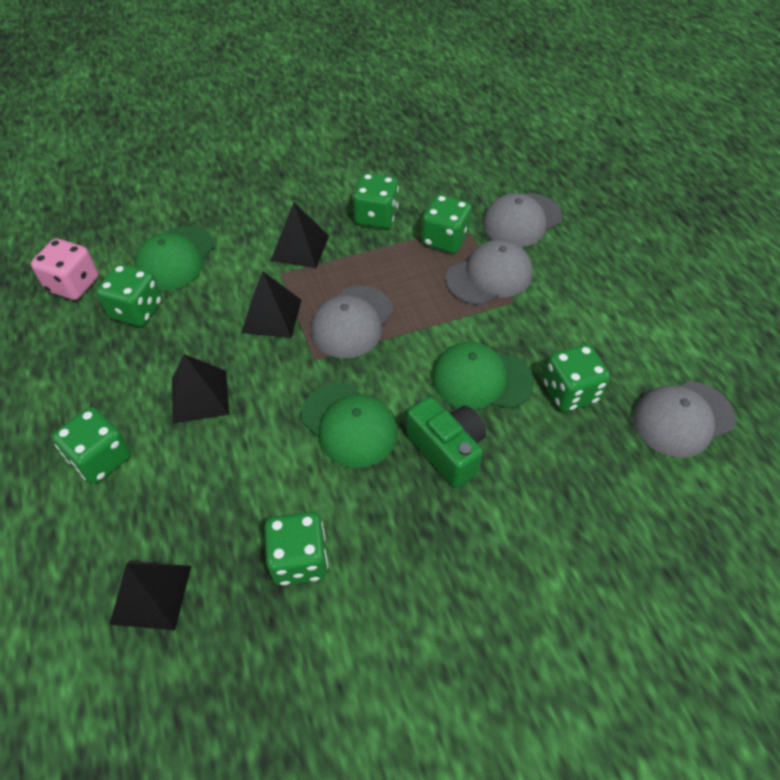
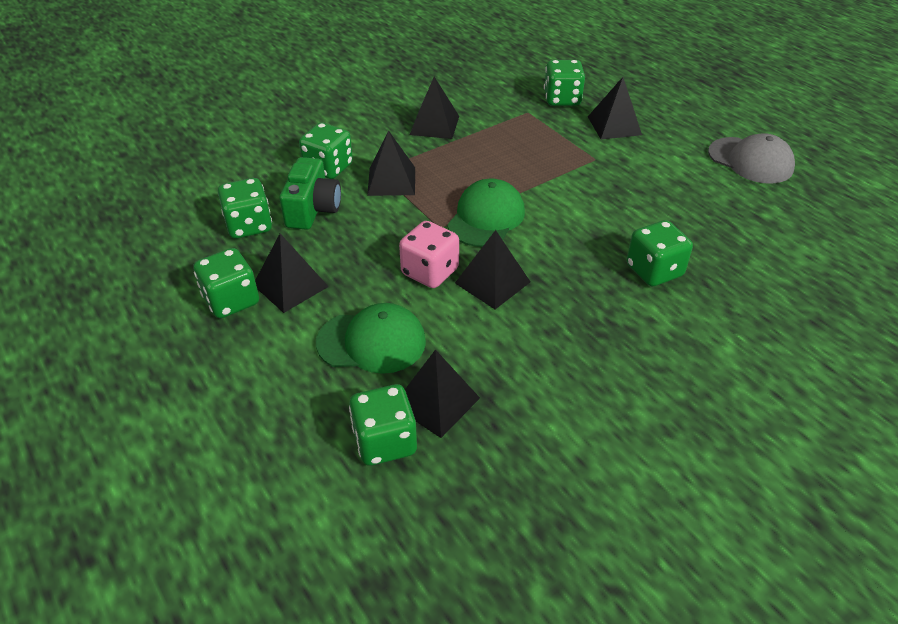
black pyramid: [109,561,191,630] [172,354,229,423] [241,271,301,338] [271,202,329,268] = 4 -> [255,233,329,313] [367,130,415,196] [405,349,480,438] [410,77,459,139] [455,230,530,309] [588,77,642,139] = 6
green cap: [135,226,215,290] [301,383,398,468] [432,342,534,409] = 3 -> [316,303,426,374] [447,179,525,247] = 2
grey cap: [311,286,393,359] [446,239,533,305] [483,193,562,247] [633,381,736,458] = 4 -> [708,133,795,184] = 1

